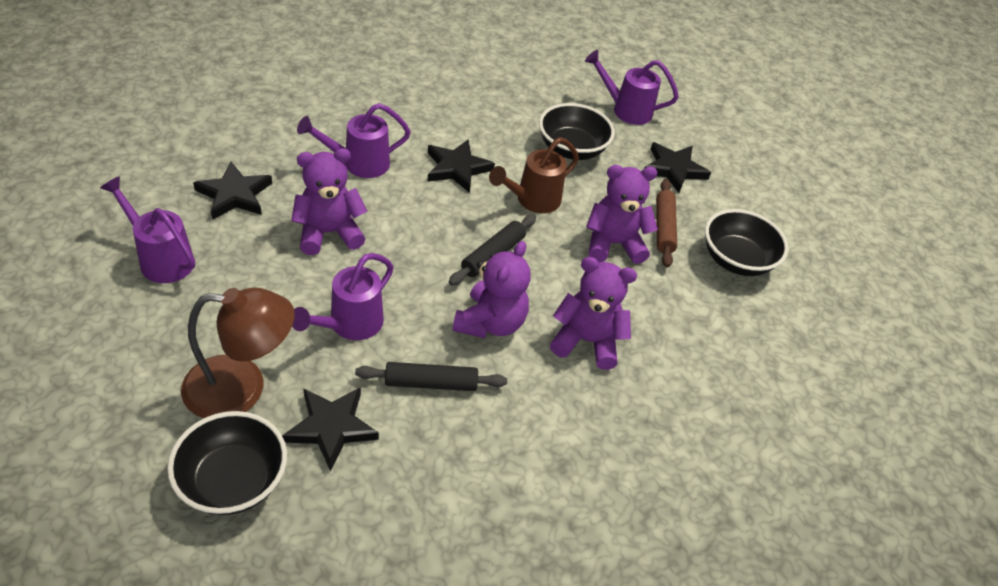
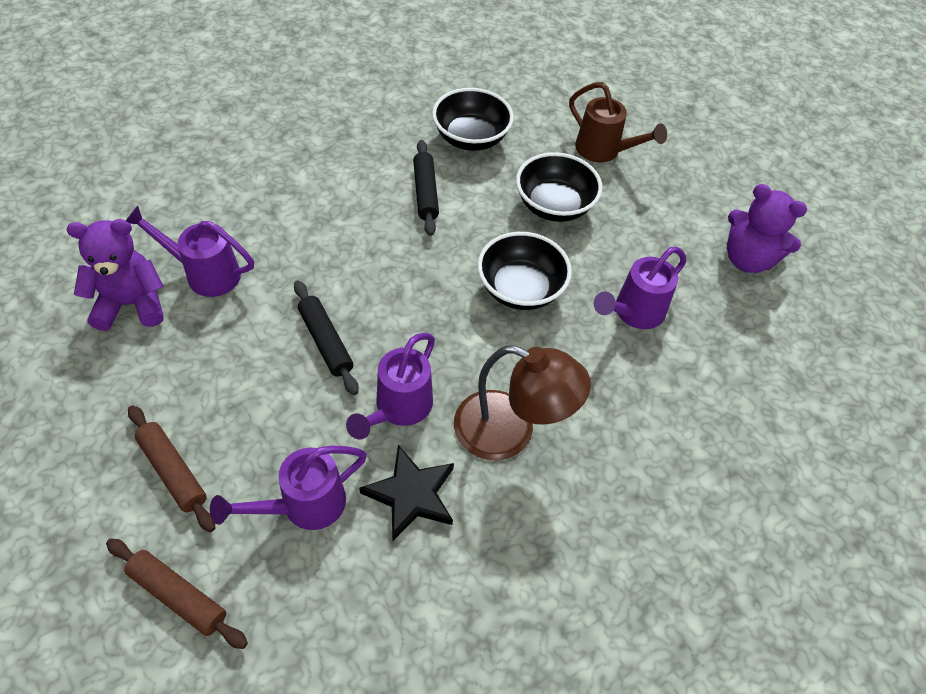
black star: [193,162,272,220] [282,387,379,471] [427,139,495,193] [644,142,711,193] = 4 -> [359,445,454,541] = 1
brown rolling pin: [656,179,677,267] = 1 -> [106,538,248,649] [128,405,215,532] = 2
purple teddy bear: [291,148,367,255] [453,241,531,338] [550,257,637,370] [586,165,658,264] = 4 -> [66,219,164,331] [727,184,807,273] = 2

